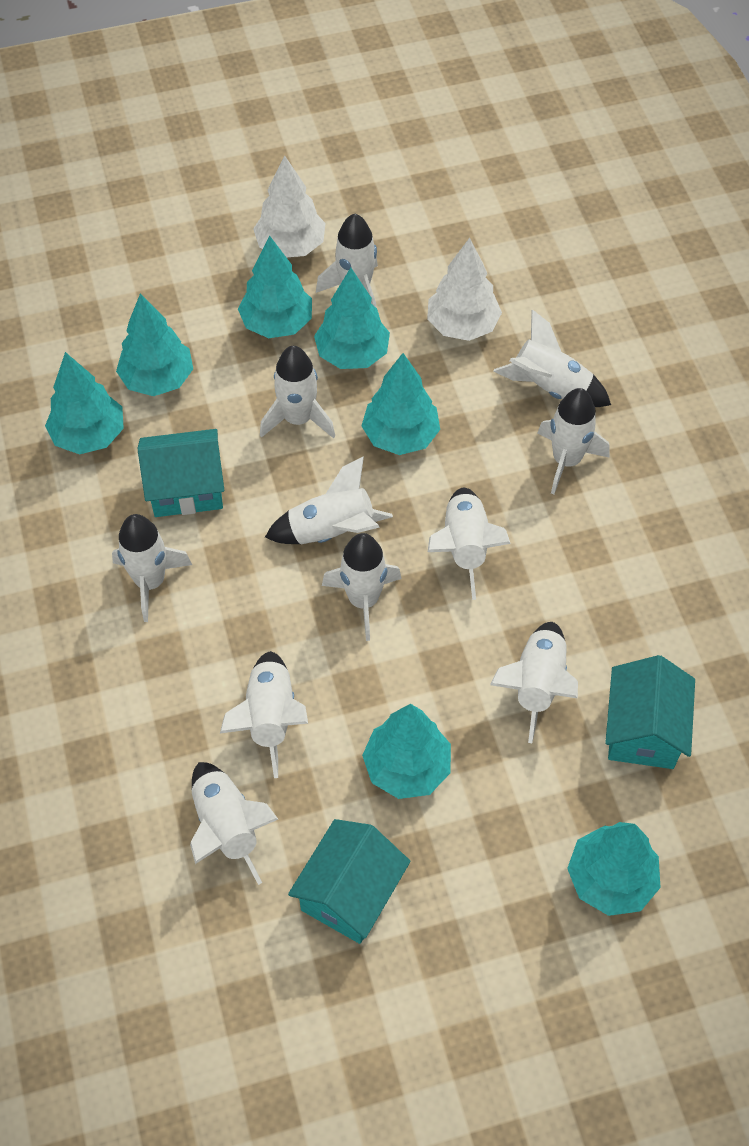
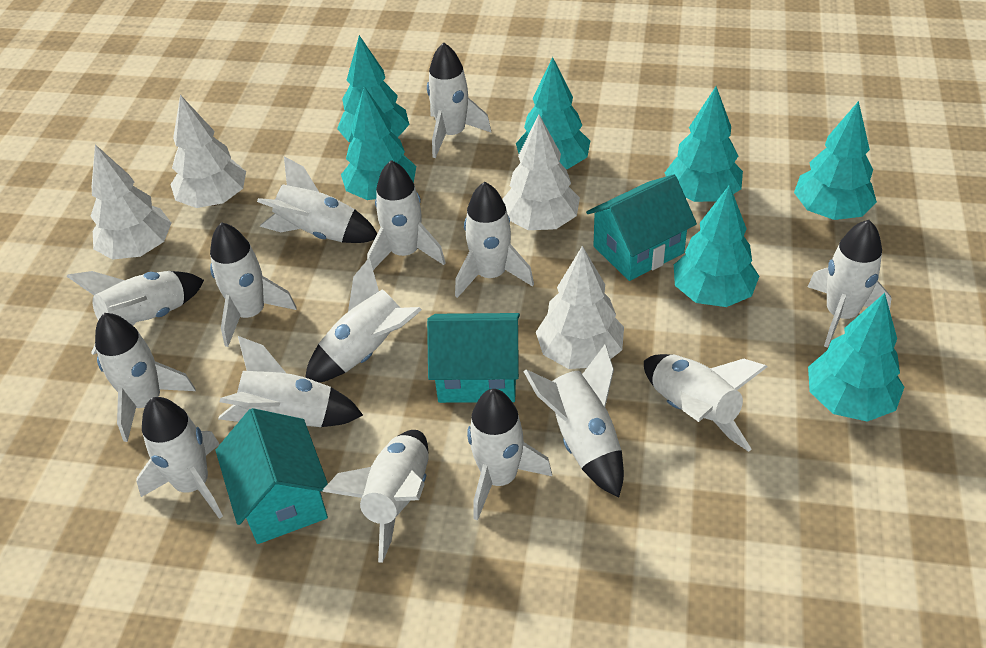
white rocket: [112,514,192,622] [190,762,278,885] [220,651,308,778] [260,346,335,439] [265,456,393,544] [316,214,378,308] [322,533,402,641] [428,488,511,600] [490,622,578,743] [493,309,611,407] [537,388,610,494] = 11 -> [67,271,204,355] [95,313,196,442] [137,397,223,519] [210,222,297,347] [218,336,363,427] [257,156,377,243] [305,258,422,383] [322,430,429,563] [367,160,446,270] [427,42,491,158] [455,182,534,298] [467,389,552,521] [523,344,624,497] [644,354,768,452] [808,220,892,348] = 15
white tree: [253,155,326,257] [427,238,502,341] = 2 -> [91,144,171,260] [170,95,246,208] [502,115,580,230] [536,246,624,369] = 4

